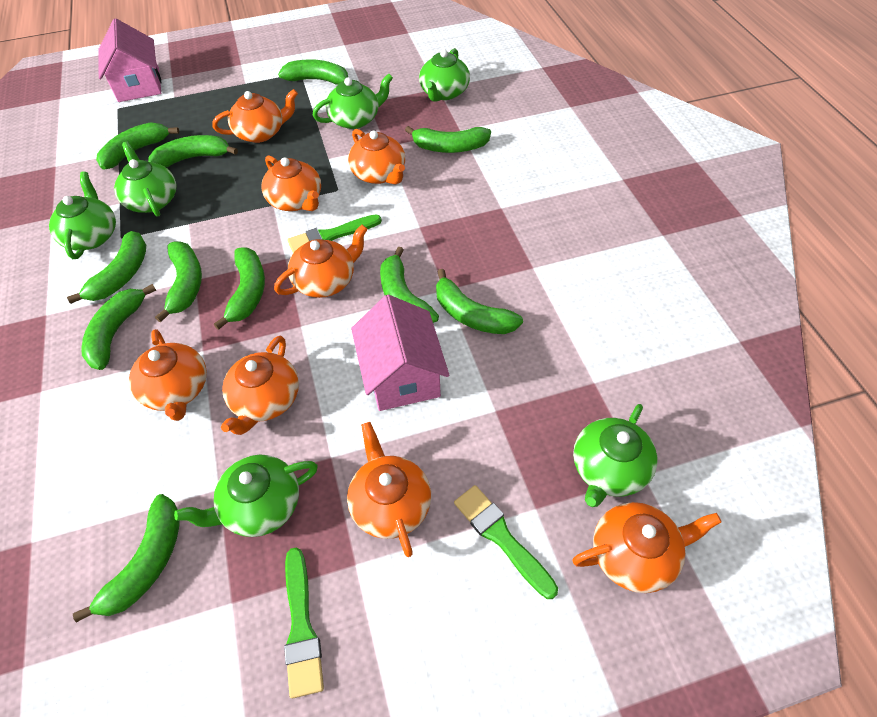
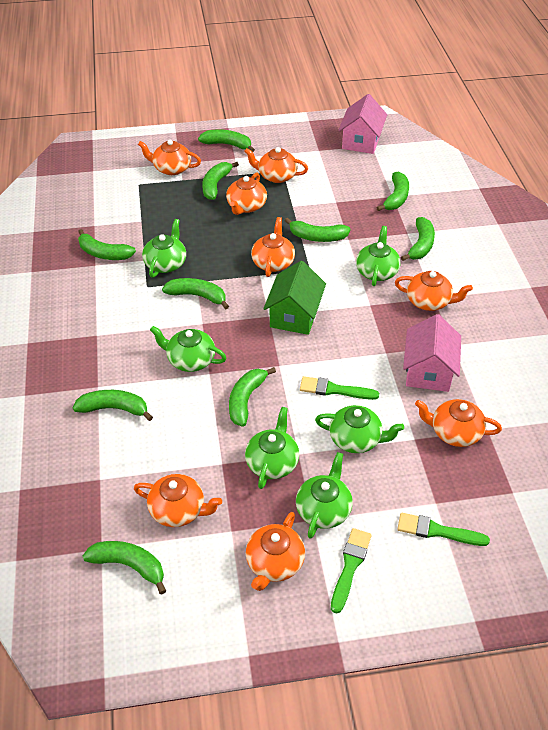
green banana: [67,231,146,304] [73,494,180,622] [82,284,157,370] [96,122,179,170] [148,135,238,167] [155,241,202,323] [214,247,265,330] [278,59,348,84] [380,247,439,323] [405,126,491,153] [436,269,523,334] = 11 -> [73,390,153,421] [78,229,136,260] [83,541,166,595] [162,278,229,309] [198,129,255,152] [202,162,239,200] [229,367,276,427] [285,217,351,242] [376,172,409,211] [401,217,435,261] = 10
green house: none = 0 -> [263,261,326,335] = 1

